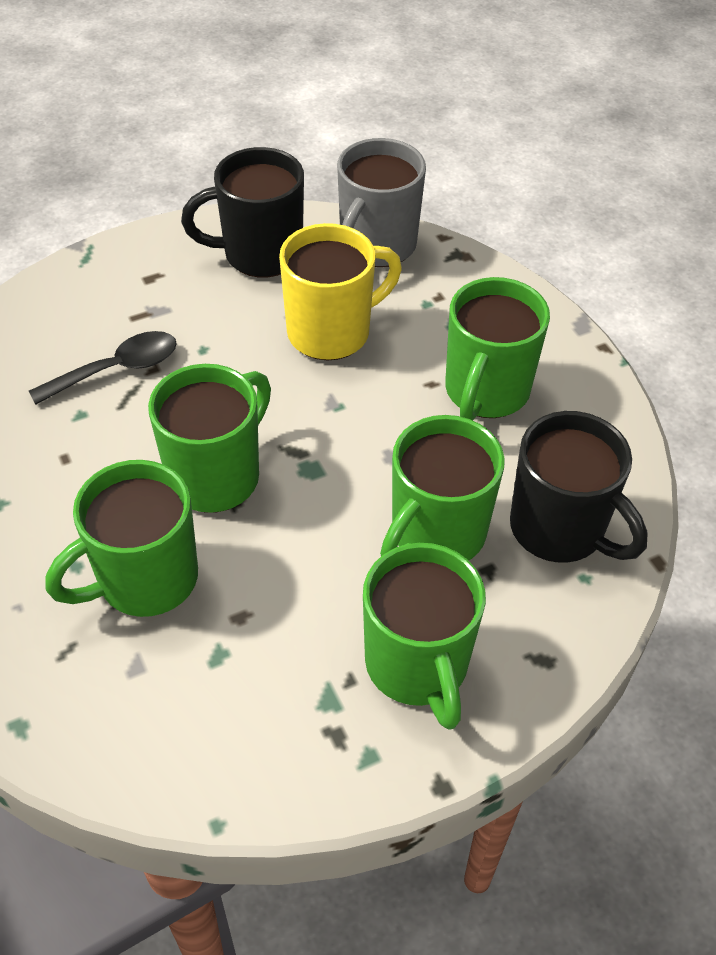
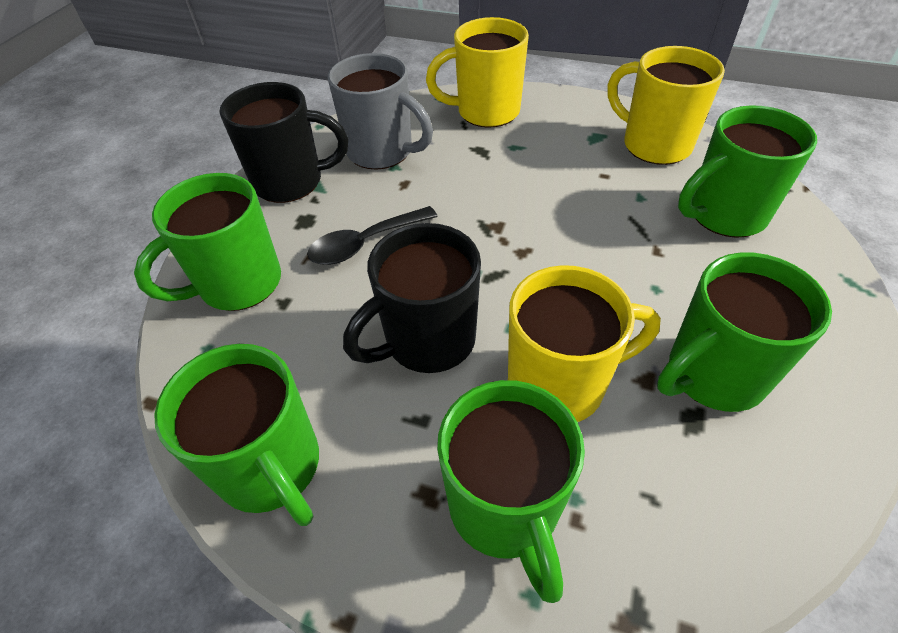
yellow mug: [279,223,402,361] = 1 -> [426,17,529,127] [508,265,661,422] [607,46,725,165] = 3

